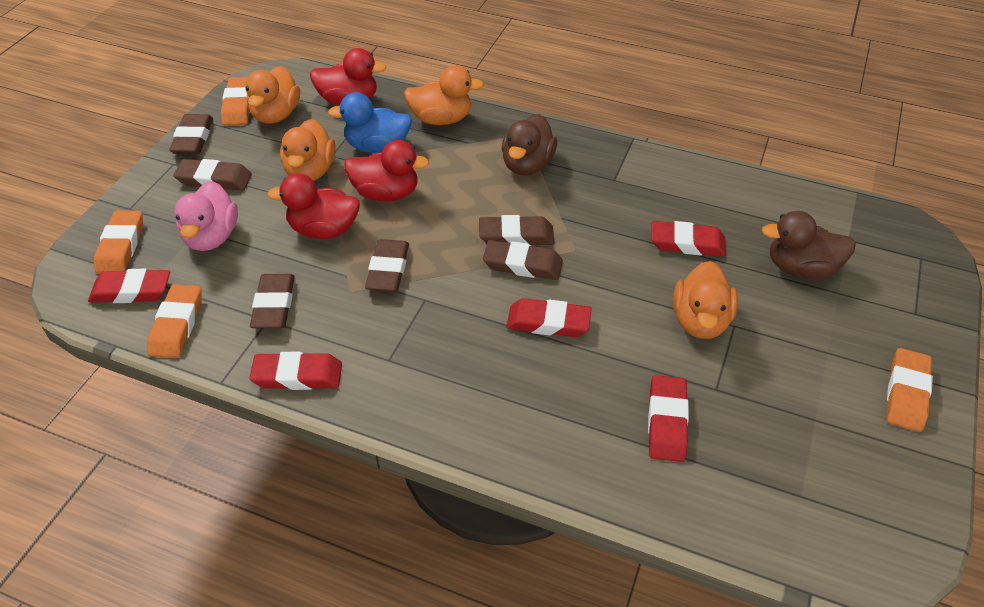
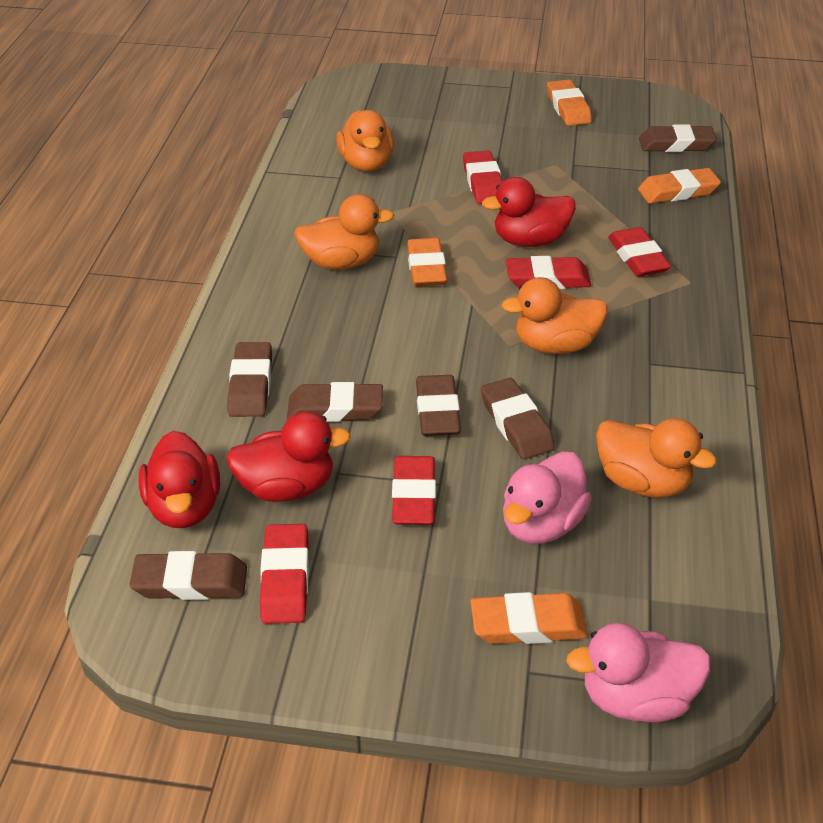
blue duck: [328,92,412,153] = 1 -> none = 0
brown duck: [502,114,557,175] [762,211,856,279] = 2 -> none = 0
pink duck: [174,181,238,251] = 1 -> [503,452,592,544] [566,623,711,722] = 2

